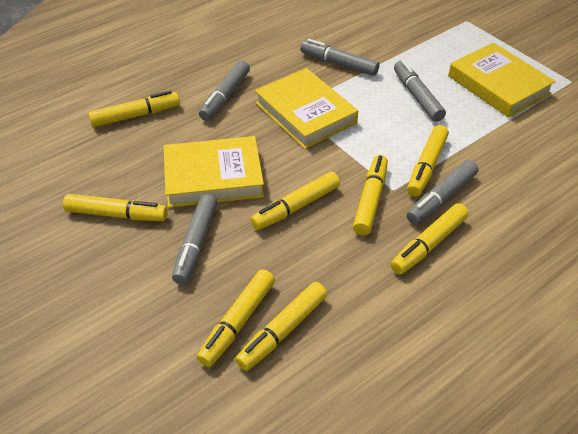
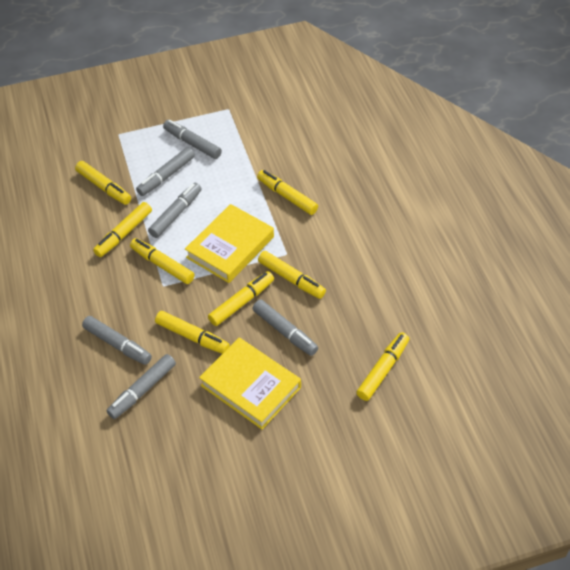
grey marker: [172,194,217,284] [199,61,250,121] [300,39,379,76] [394,60,446,122] [407,160,479,224] = 5 -> [82,316,152,365] [106,354,176,419] [136,147,195,196] [148,183,202,238] [163,120,222,159] [252,299,318,356] = 6
yellow book: [163,136,264,208] [255,68,358,149] [448,42,556,118] = 3 -> [185,204,274,283] [199,338,301,430] = 2

